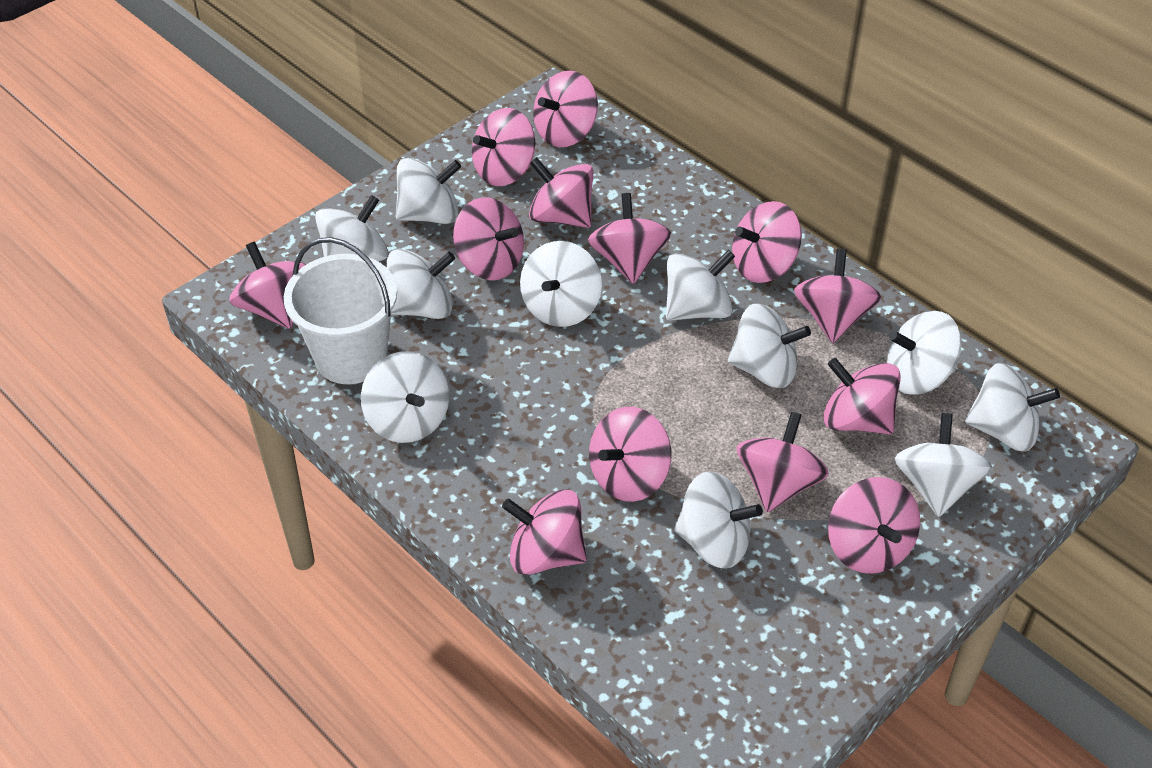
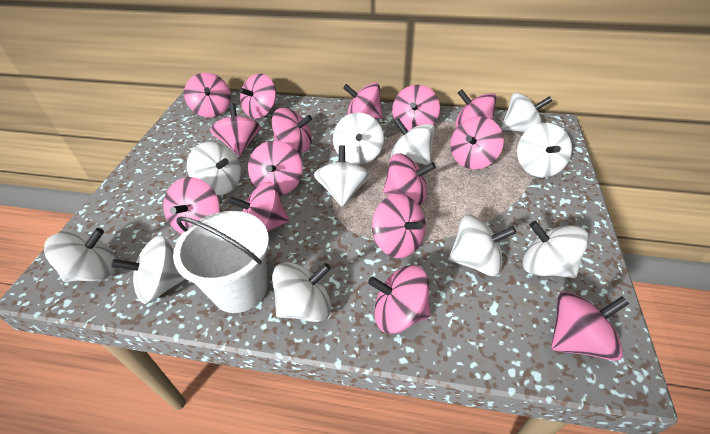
pink spinning top: [229,241,306,329] [453,197,524,280] [472,108,535,186] [502,489,587,575] [529,157,593,228] [533,71,598,147] [588,193,671,284] [589,407,671,502] [732,201,802,283] [737,411,829,512] [794,249,881,343] [823,358,901,434] [828,477,920,574] = 13 -> [163,177,220,234] [184,72,231,118] [210,103,261,156] [228,182,289,232] [239,73,276,119] [248,141,303,196] [272,108,312,153] [343,83,383,119] [368,265,431,334] [372,194,426,258] [383,153,436,205] [392,85,440,131] [450,117,504,169] [455,89,497,127] [551,291,630,361] = 15

